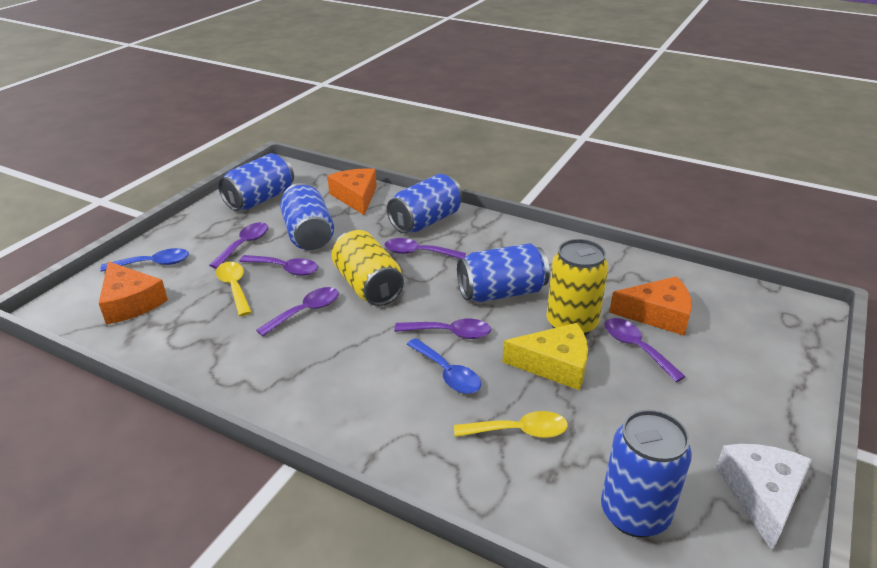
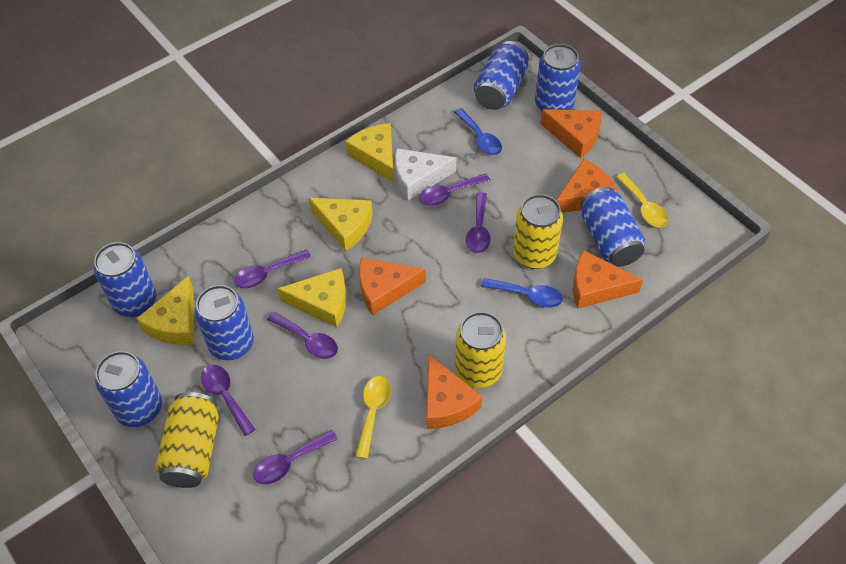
blue can: [218,153,294,211] [280,183,334,250] [387,174,463,233] [457,243,550,302] [601,409,692,538] = 5 -> [94,242,156,317] [95,351,162,427] [195,285,254,360] [474,41,529,110] [535,44,581,111] [581,187,645,267] = 6
orange cheese: [99,261,168,324] [327,168,377,215] [609,276,692,336] = 3 -> [359,257,426,315] [426,355,482,429] [540,109,602,158] [556,159,618,213] [573,250,643,309] = 5
yellow can: [331,230,404,306] [546,239,608,335] = 2 -> [156,392,219,488] [455,312,506,388] [513,194,563,269] = 3
yellow cheese: [502,323,588,390] = 1 -> [136,276,194,345] [277,268,347,328] [309,198,373,251] [345,123,394,182] = 4

